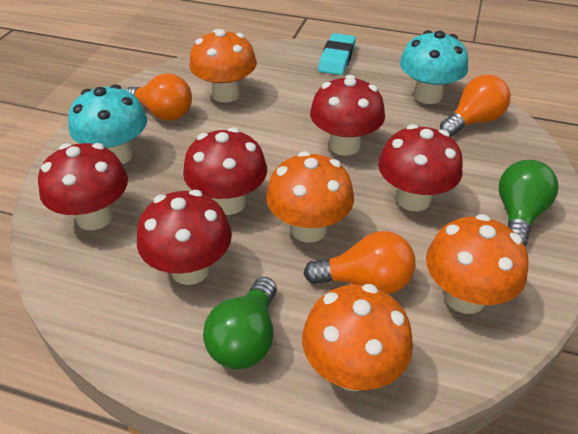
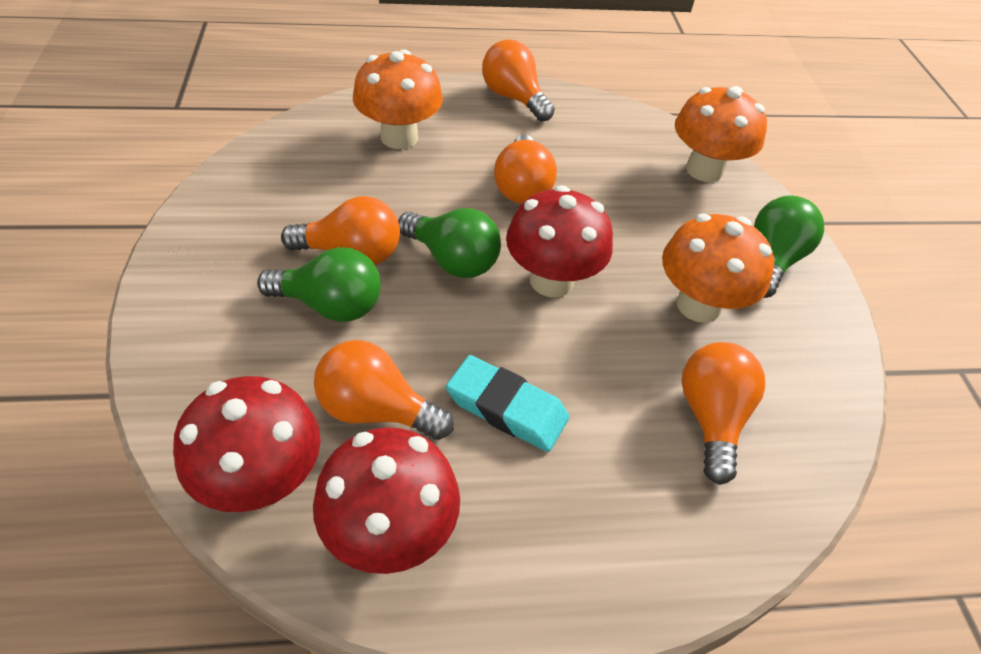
green light bulb: [203,277,277,369] [499,160,559,246] = 2 -> [257,247,381,322] [398,208,501,278] [754,196,824,298] = 3
orange light bulb: [125,73,192,121] [304,231,415,294] [440,75,511,137] = 3 -> [281,196,400,265] [314,340,454,440] [482,40,555,121] [494,135,557,204] [682,342,765,485] = 5
orange mushroom: [189,29,257,103] [266,151,354,243] [302,284,413,391] [426,214,528,314] = 4 -> [353,50,443,149] [662,214,774,323] [675,86,767,182] = 3
red mushroom: [38,143,128,230] [137,190,232,285] [183,127,267,215] [310,75,385,156] [378,124,463,211] = 5 -> [173,376,321,512] [313,427,460,574] [506,185,613,297] = 3
turquoise mushroom: [68,84,147,164] [400,30,468,104] = 2 -> none = 0

